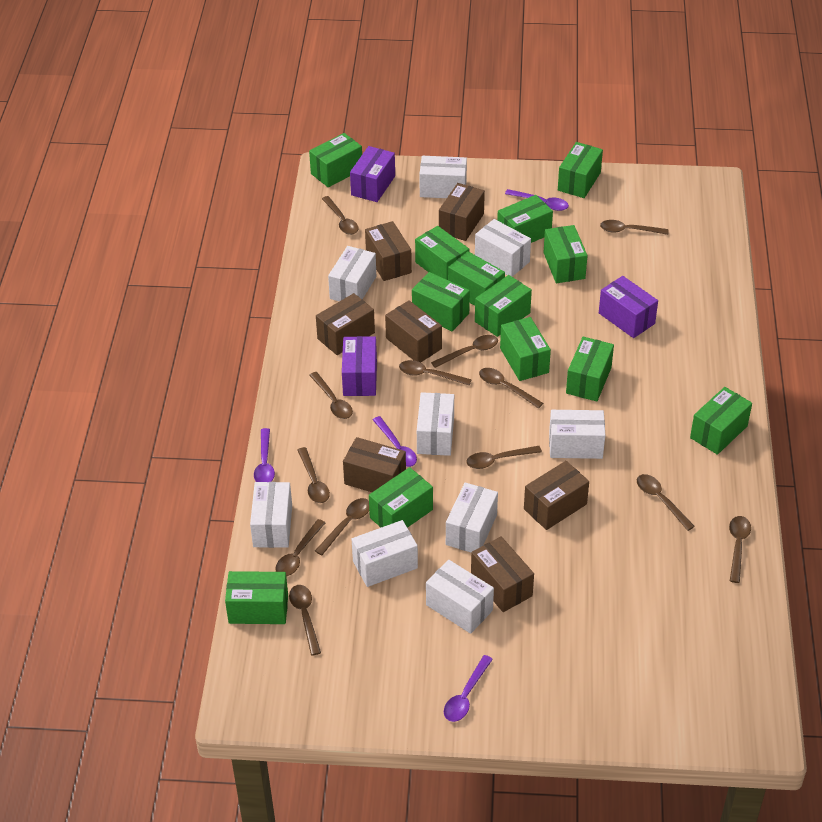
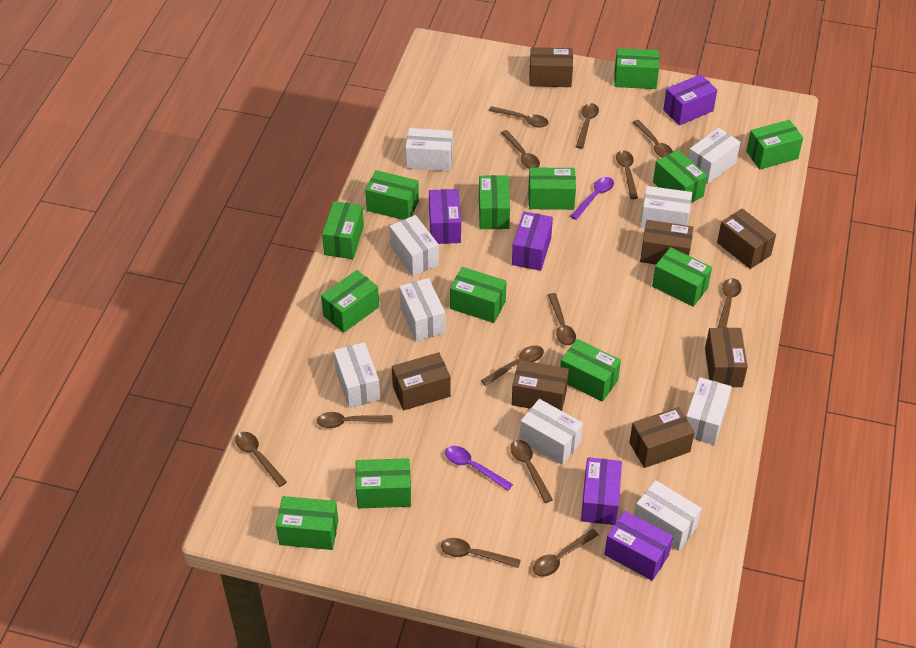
purple box: [342,336,377,396] [350,146,395,202] [599,276,658,338] = 3 -> [429,189,461,244] [512,211,553,271] [581,457,622,525] [604,511,673,581] [663,74,717,126] = 5
purple spoon: [254,428,275,482] [373,416,417,467] [444,655,493,722] [505,189,569,211] = 4 -> [445,446,513,491] [570,177,614,220] = 2

